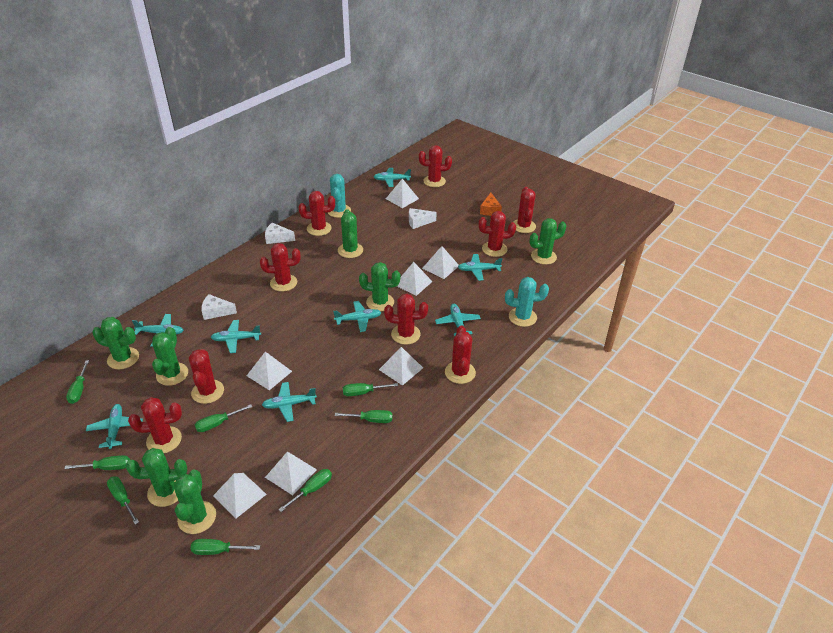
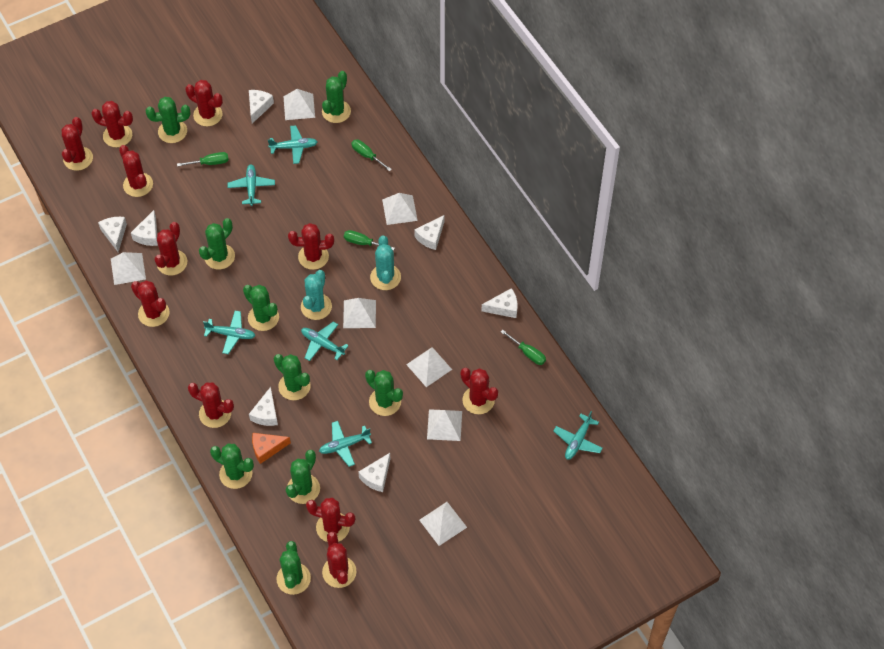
green cactus: [92,317,139,370] [126,448,187,507] [152,327,188,386] [174,470,216,534] [338,209,363,258] [359,262,401,311] [530,218,566,265] = 7 -> [145,97,190,143] [199,218,235,270] [210,443,254,489] [243,285,279,331] [274,354,311,400] [277,541,311,595] [286,450,320,504] [322,71,351,123] [365,370,403,416] = 9
green screwdriver: [64,455,130,470] [66,360,89,404] [107,476,139,525] [191,539,260,555] [195,404,252,432] [278,469,332,512] [335,410,393,423] [343,383,398,396] = 8 -> [177,152,229,167] [344,230,395,251] [351,139,392,171] [501,330,546,365] = 4
red cactus: [128,397,182,453] [189,349,224,404] [260,243,300,292] [299,191,335,236] [384,294,428,345] [419,145,452,187] [445,325,476,384] [479,211,516,257] [513,187,536,233] = 9 -> [61,117,93,171] [91,101,133,147] [119,145,153,197] [131,281,169,327] [154,222,187,275] [185,80,223,126] [188,382,234,428] [288,223,334,270] [306,497,355,542] [322,531,357,588] [461,368,498,414] = 11
turquoise plane: [86,404,143,449] [132,314,184,347] [211,320,261,353] [262,382,317,422] [333,301,382,332] [374,168,411,187] [435,304,481,336] [458,254,502,281] = 8 -> [203,311,256,354] [227,164,275,206] [268,125,317,164] [301,321,349,361] [319,421,372,467] [554,411,603,460] = 6
white cheese: [201,294,237,320] [265,223,295,244] [409,208,437,229] = 3 -> [98,217,127,252] [131,210,158,246] [249,90,274,124] [249,387,278,426] [358,453,390,492] [414,215,444,250] [481,288,518,318] = 7

